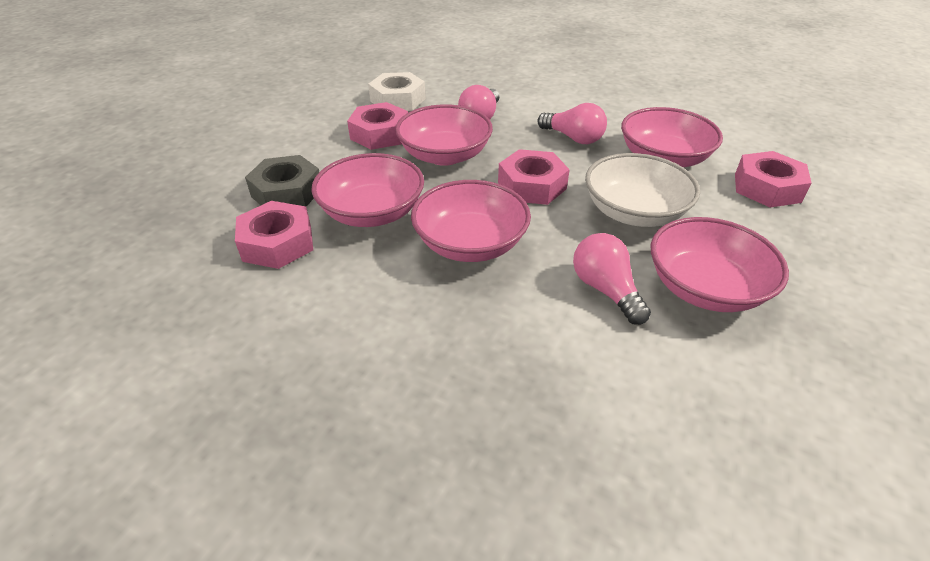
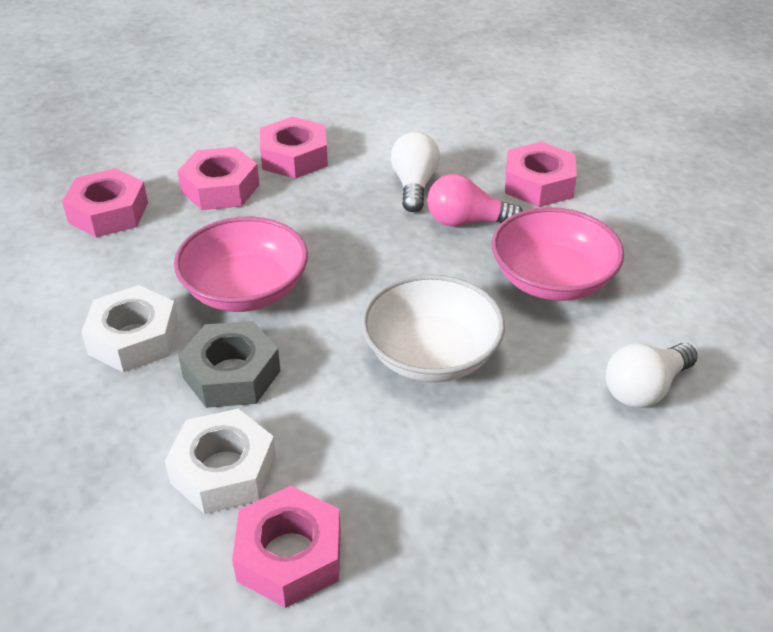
pink bowl: [311,153,424,227] [395,104,493,166] [411,180,531,262] [621,107,723,167] [651,217,789,312] = 5 -> [174,216,308,312] [492,207,624,301] = 2
pink light bulb: [458,85,499,120] [537,103,607,144] [573,233,651,325] = 3 -> [427,174,523,227] = 1
pink nut: [235,201,313,269] [347,102,408,150] [498,149,570,205] [735,151,812,207] = 4 -> [62,168,148,237] [178,147,260,210] [232,486,341,608] [260,117,328,179] [505,142,577,207] = 5
white light bulb: none = 0 -> [391,132,440,212] [606,343,698,408] = 2
white nut: [368,72,426,111] = 1 -> [81,285,179,372] [165,409,276,514] = 2

